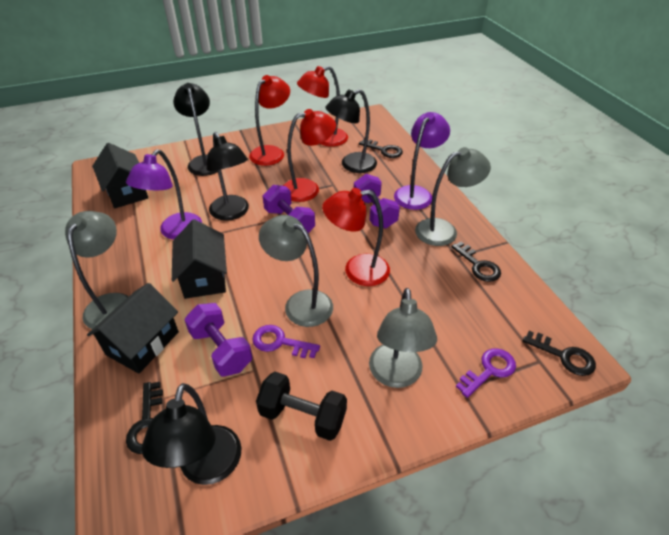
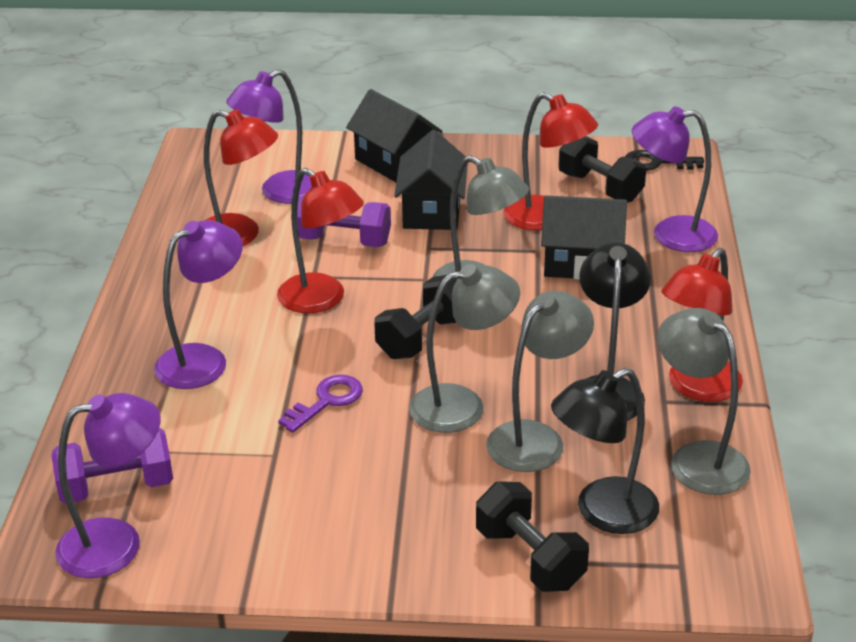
black dumbbell: [256,372,347,441] = 1 -> [374,275,457,359] [476,481,589,592] [558,136,646,202] = 3
black key: [126,382,163,454] [359,139,403,158] [451,242,501,282] [523,331,596,376] = 4 -> [625,150,704,171] = 1
black lamp: [142,383,241,485] [173,83,218,176] [207,132,249,221] [325,89,377,173] = 4 -> [551,368,659,534] [579,242,651,421] = 2
purple dumbbell: [184,303,252,376] [263,185,315,233] [354,174,400,228] = 3 -> [52,428,173,504] [297,195,391,247] = 2
purple key: [252,325,320,358] [456,348,516,398] = 2 -> [278,375,363,433] = 1
purple lamp: [126,149,202,240] [394,112,450,210] = 2 -> [55,393,161,578] [154,220,243,389] [226,69,312,204] [632,106,718,252] = 4

